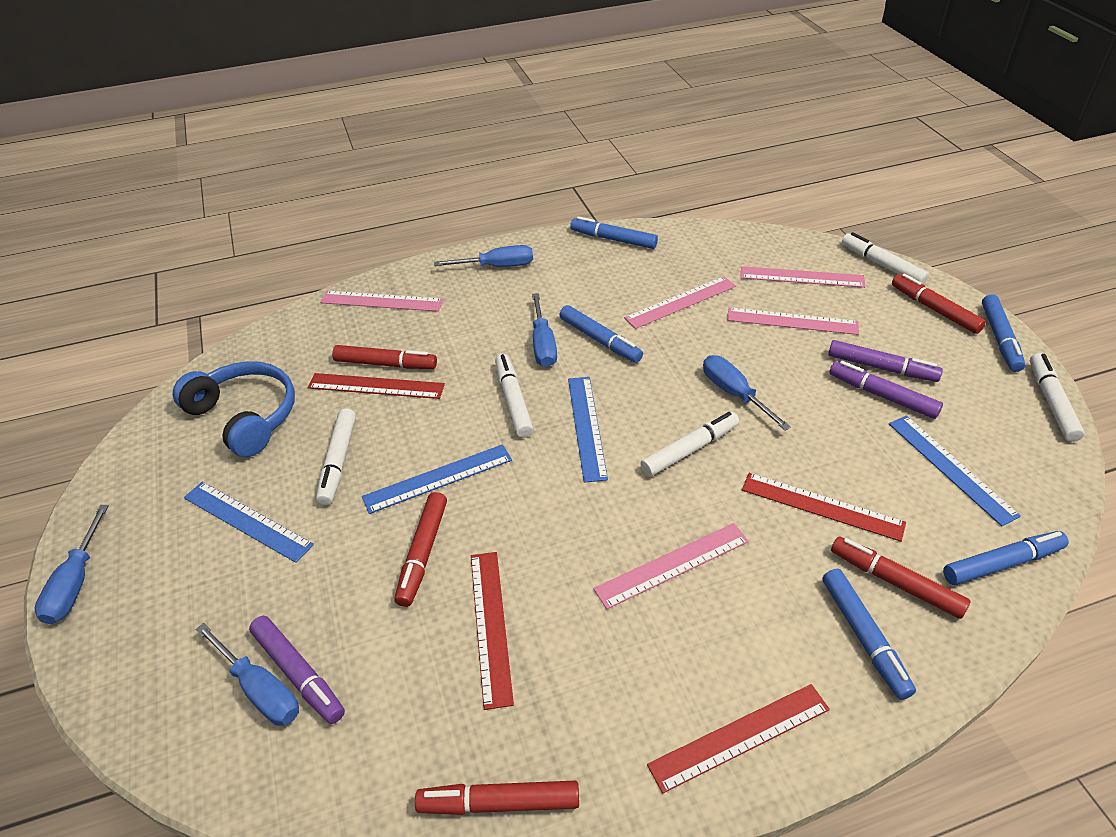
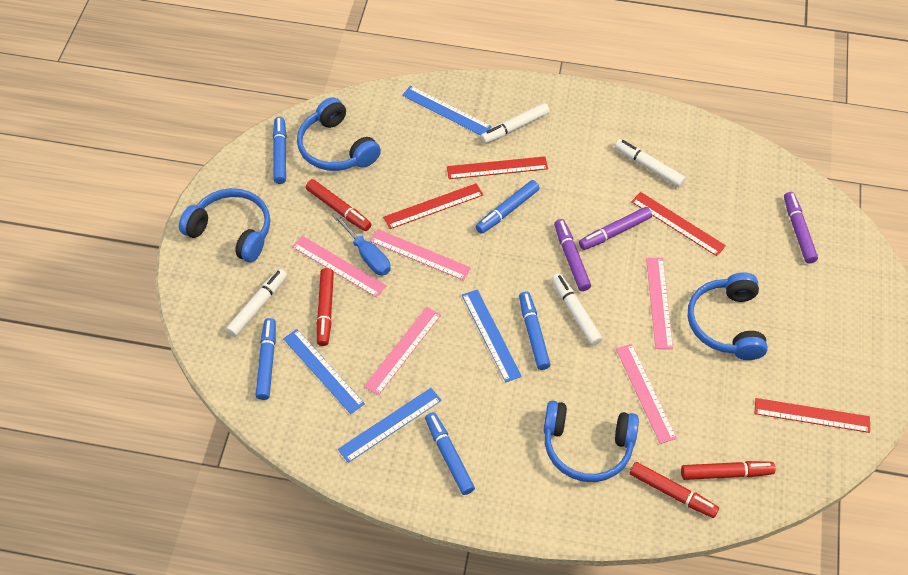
blue headphones: [173,361,295,457] = 1 -> [179,188,270,262] [297,97,381,171] [543,401,639,482] [688,272,768,360] = 4
blue screwdriver: [34,505,109,624] [195,623,299,726] [434,245,533,267] [532,293,557,367] [703,355,791,431] = 5 -> [333,213,391,275] = 1
red marker: [332,345,437,369] [394,492,447,607] [415,781,579,815] [831,536,971,619] [892,273,986,334] = 5 -> [306,179,371,231] [316,268,334,346] [630,462,719,518] [681,461,776,480] = 4
white marker: [316,408,356,505] [495,354,533,438] [640,412,739,477] [842,232,929,284] [1030,353,1085,442] = 5 -> [226,269,287,337] [480,103,550,144] [551,273,602,346] [615,139,686,187] = 4

